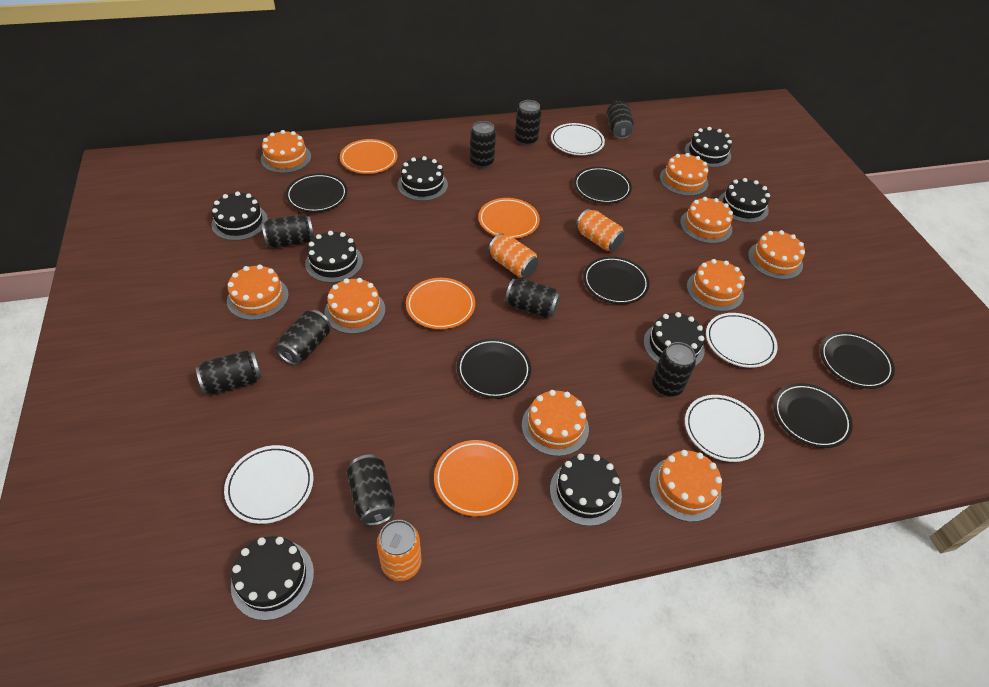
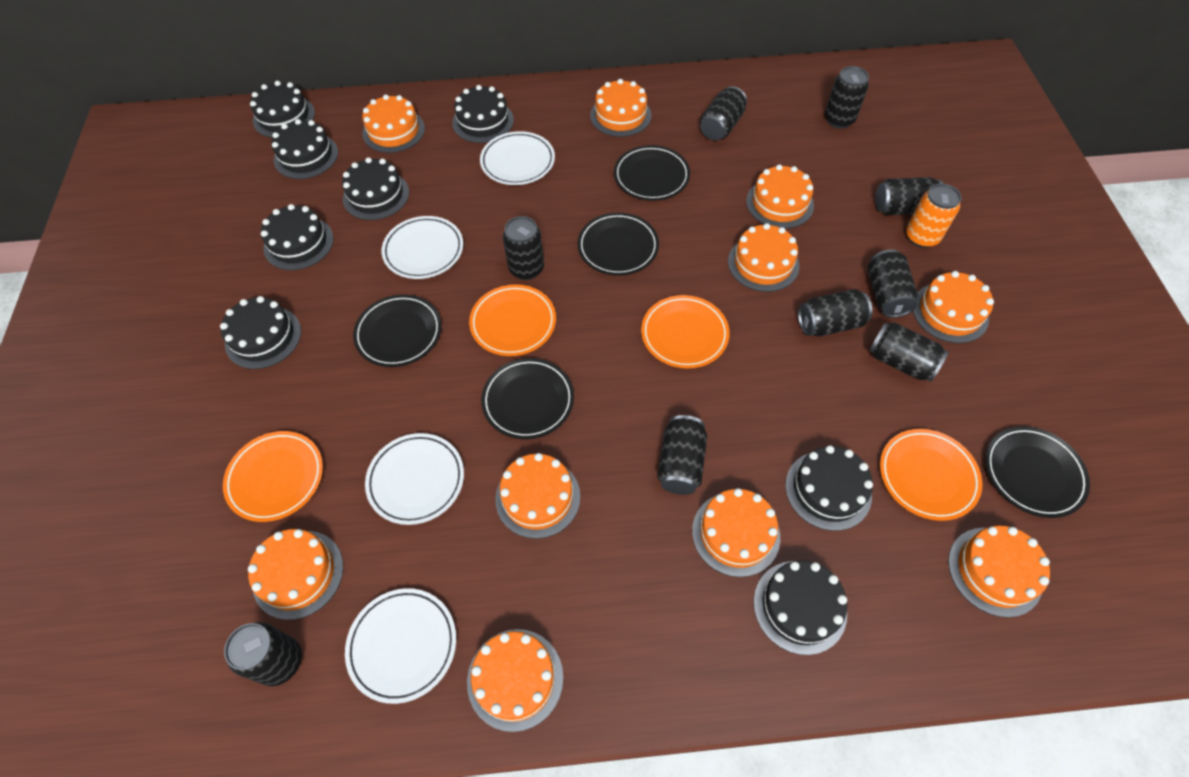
black plate: [286,173,348,212] [457,338,531,399] [574,167,632,204] [583,256,649,304] [774,383,853,448] [820,332,895,389] = 6 -> [353,294,442,367] [481,358,574,439] [578,212,659,276] [614,145,690,201] [985,426,1090,518] = 5
orange cake: [227,264,289,320] [261,130,311,173] [324,278,385,334] [522,390,589,456] [650,450,722,522] [660,153,709,196] [680,197,733,244] [687,259,745,312] [748,230,805,280] = 9 -> [248,529,343,620] [362,94,425,153] [467,629,563,732] [495,453,580,539] [590,79,651,137] [692,488,780,577] [728,223,799,292] [746,164,814,229] [913,271,994,343] [948,526,1050,618] = 10
orange can: [377,520,422,581] [488,233,539,278] [576,209,625,251] = 3 -> [906,184,962,248] = 1

